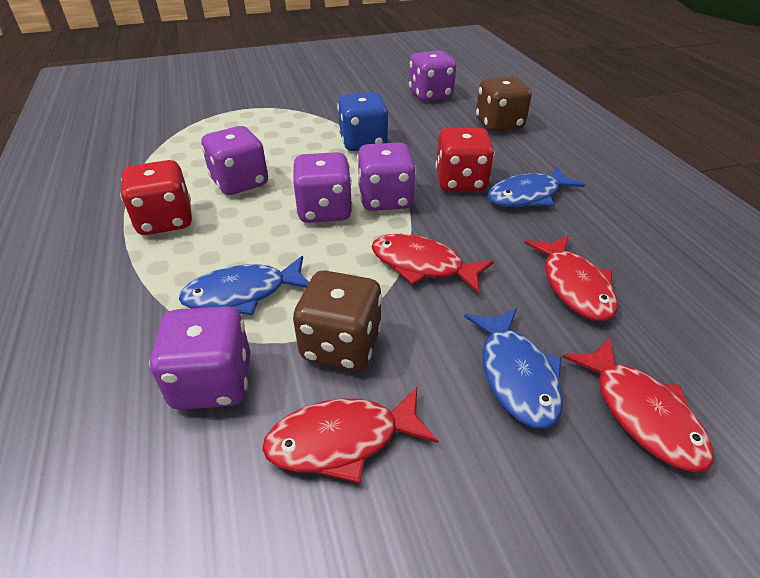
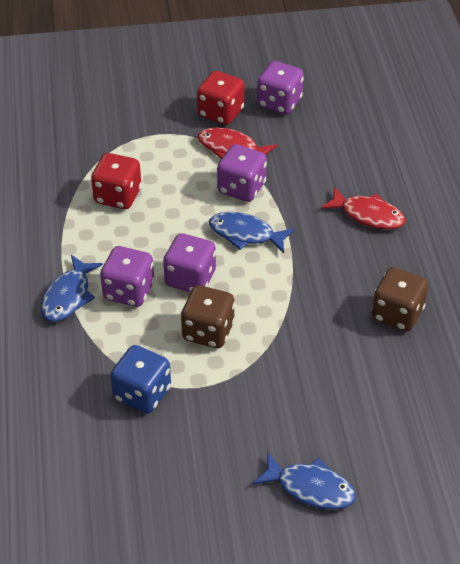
purple dice: [149,306,251,410] [201,126,268,195] [293,152,353,223] [357,143,416,211] [409,50,456,101] = 5 -> [100,246,155,307] [163,233,216,293] [217,144,267,202] [257,61,304,114] = 4
red fish: [262,387,438,483] [372,234,494,294] [525,235,618,321] [562,337,714,472] = 4 -> [197,127,277,159] [321,187,405,230] = 2

